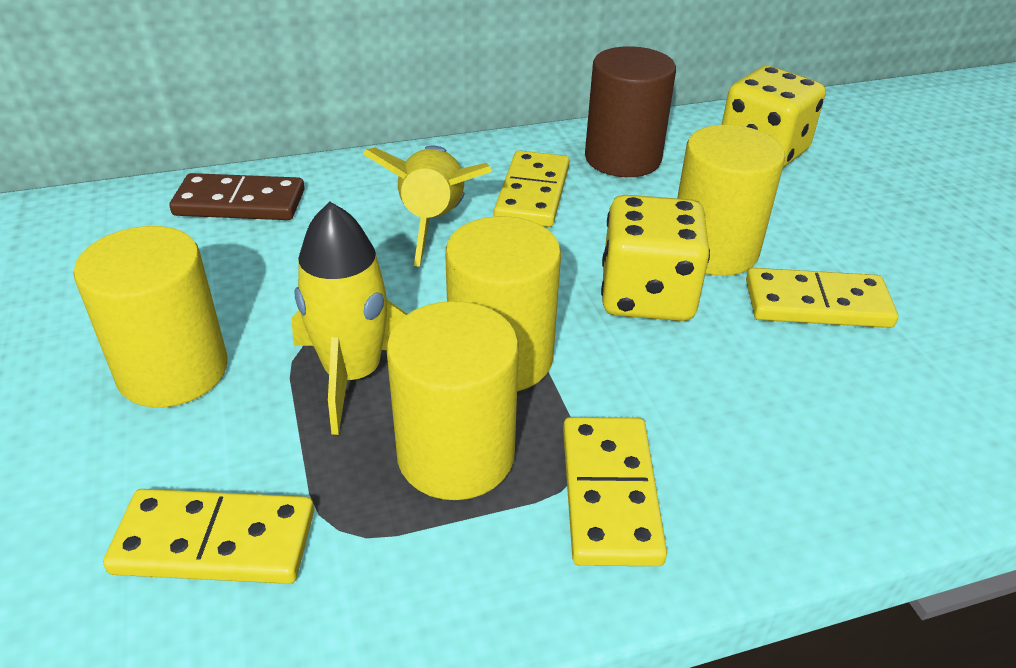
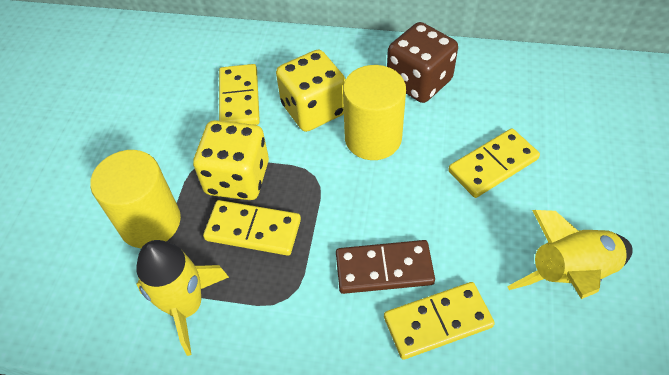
brown cylinder: [585,46,676,177] = 1 -> none = 0
brown dice: none = 0 -> [387,22,458,103] = 1
yellow cylinder: [74,226,228,408] [386,301,519,500] [445,216,561,391] [677,125,785,276] = 4 -> [90,150,181,248] [343,65,406,160] = 2

